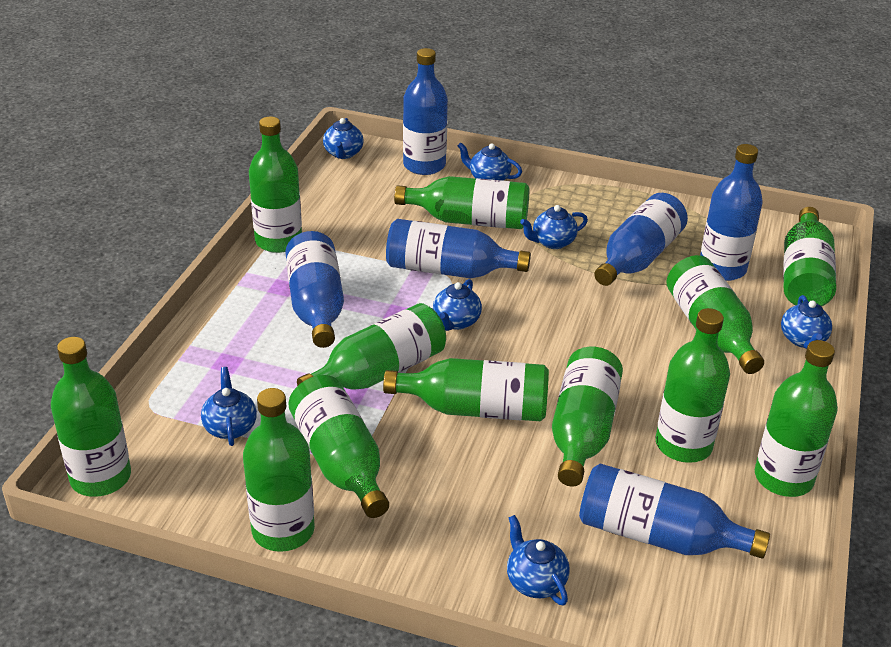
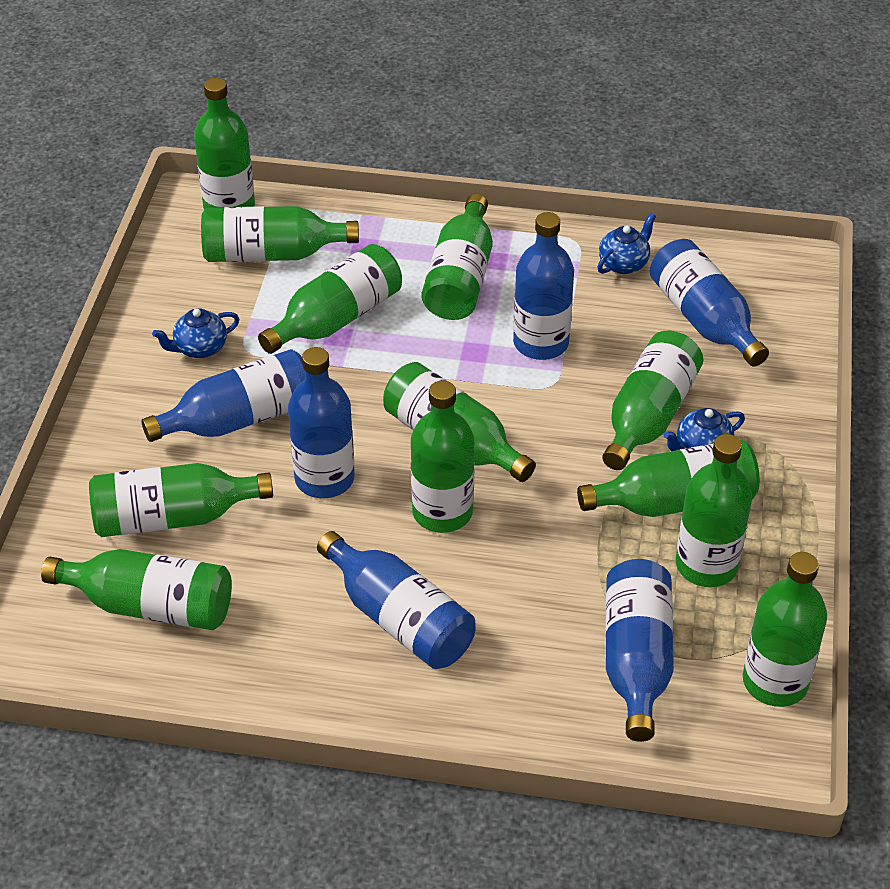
blue teapot: [201,367,257,446] [323,118,363,159] [433,279,482,331] [457,142,522,181] [507,515,570,605] [520,205,588,249] [781,295,832,349] = 7 -> [152,308,239,358] [597,213,656,274] [664,408,745,451] = 3

